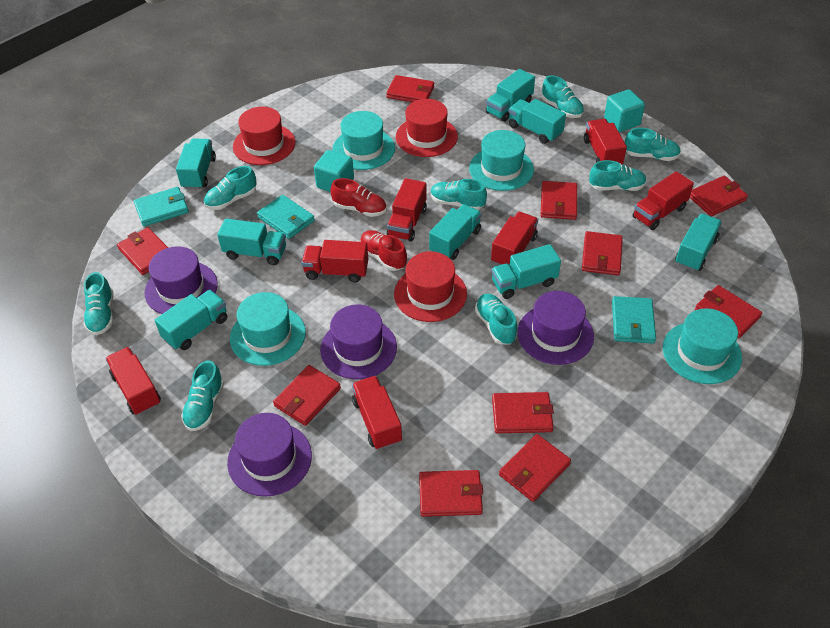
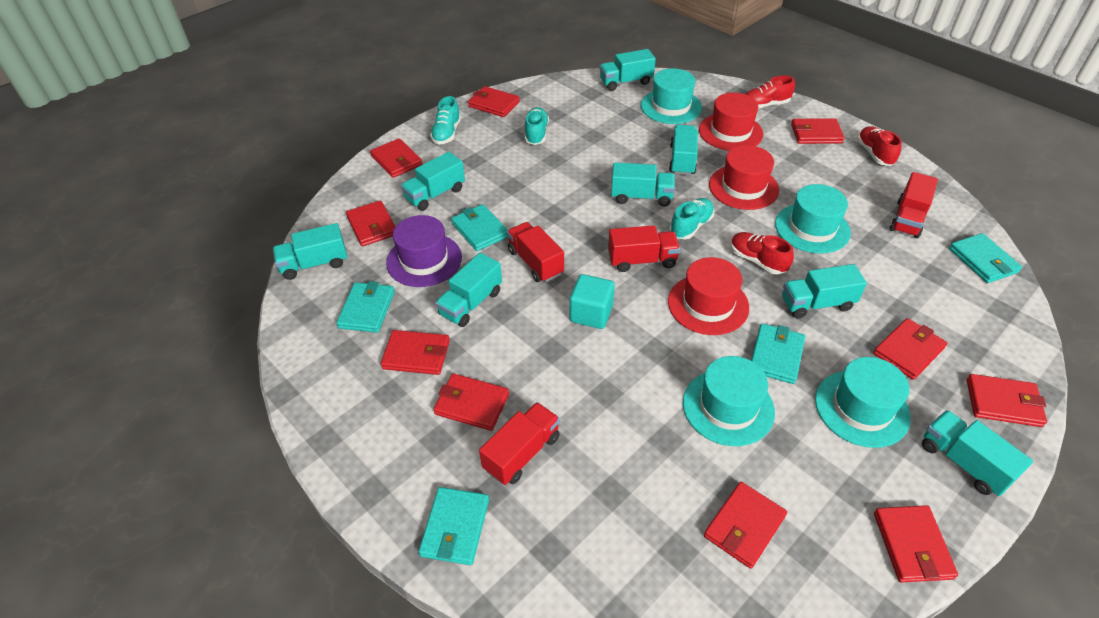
purple hat: [145,246,218,314] [227,413,312,497] [320,305,397,379] [518,291,594,365] = 4 -> [386,215,462,287] = 1
red shoe: [330,178,386,217] [360,230,407,271] = 2 -> [731,232,794,274] [746,76,795,109] [857,126,902,166] = 3
red truck: [105,347,161,415] [301,240,368,282] [352,376,402,450] [387,178,427,242] [491,212,538,265] [584,119,627,164] [632,171,694,230] = 7 -> [479,402,560,485] [507,222,564,282] [608,225,680,272] [889,172,938,238] = 4
turquoise cube: [314,150,354,192] [604,89,645,132] = 2 -> [570,274,615,329] = 1
turquoise shoe: [84,272,114,335] [181,360,224,431] [204,166,256,210] [431,179,487,210] [475,294,518,344] [542,75,584,118] [589,160,647,191] [625,128,681,161] = 8 -> [430,96,461,145] [525,107,549,145] [670,198,714,239] = 3
turquoise wallet: [134,187,189,226] [257,195,315,239] [612,296,656,343] = 3 -> [336,281,395,333] [419,487,489,565] [451,204,508,251] [751,323,805,384] [949,233,1022,283] = 5

